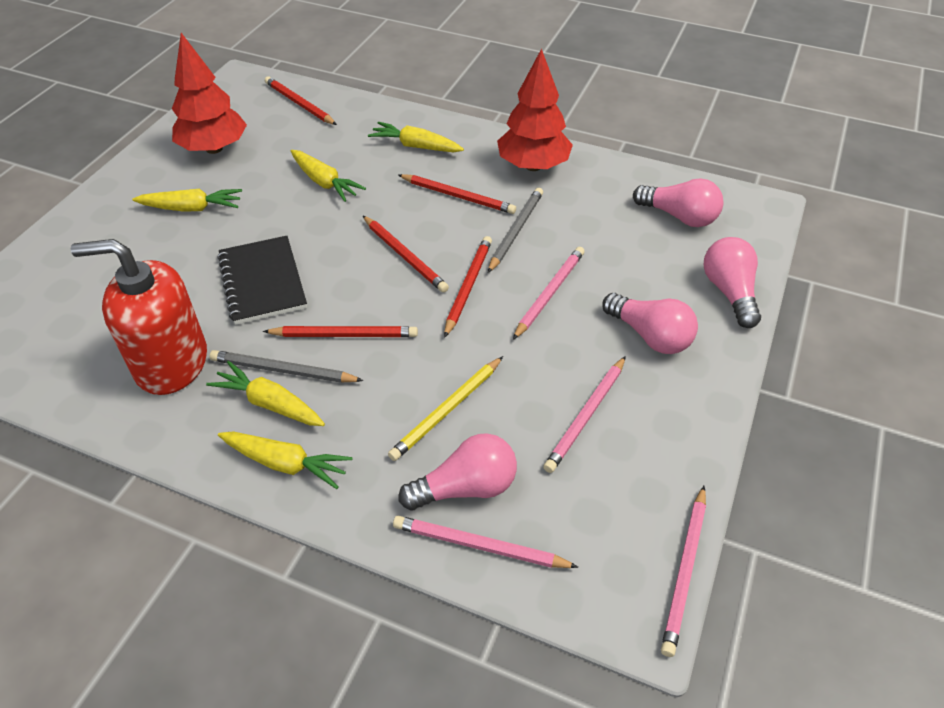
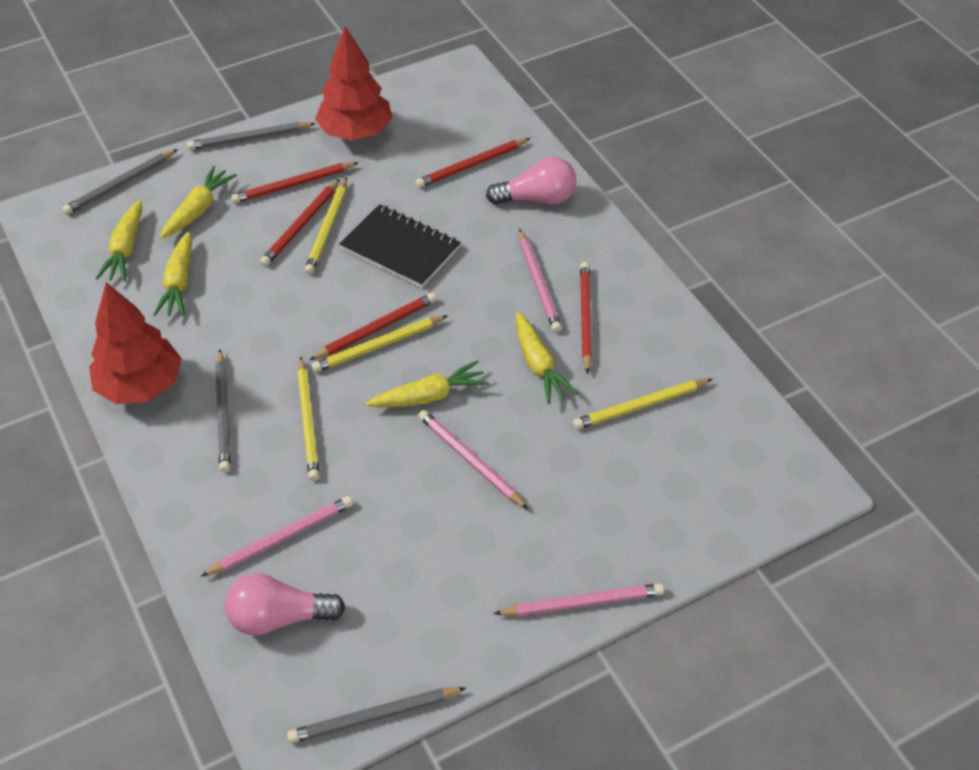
grey pencil: [210,350,364,383] [488,188,543,273] = 2 -> [62,149,178,215] [187,122,316,150] [215,350,230,472] [287,687,466,743] = 4
pink light bulb: [399,433,517,510] [602,293,698,354] [633,178,724,227] [704,237,761,328] = 4 -> [225,573,346,636] [486,157,577,205] = 2
red soap dispenser: [71,239,207,395] = 1 -> none = 0
yellow pencil: [388,356,503,461] = 1 -> [297,357,320,481] [304,177,347,275] [312,315,448,372] [573,379,712,429] = 4

